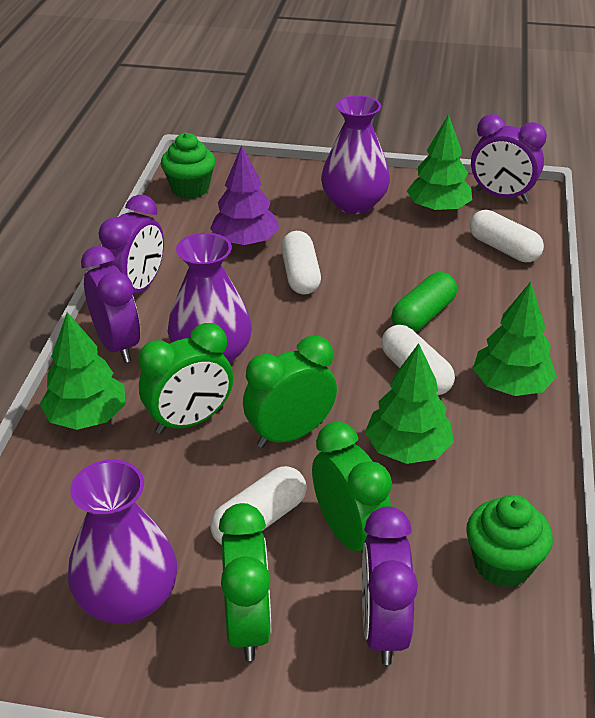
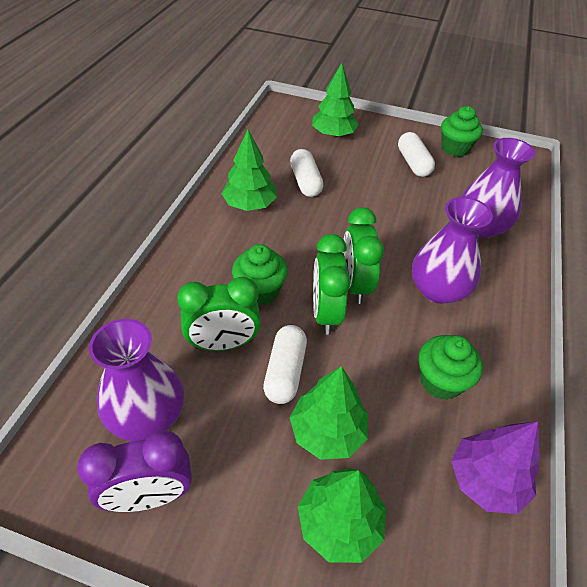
green capsule: [391,272,457,332] = 1 -> none = 0
green clock: [138,323,233,434] [219,503,271,661] [243,336,337,448] [312,422,392,552] = 4 -> [177,277,261,351] [313,234,351,335] [342,207,384,304] = 3
green cupcake: [161,132,216,199] [466,495,553,588] = 2 -> [232,244,288,306] [419,335,483,400] [441,106,483,157] = 3
purple clock: [81,246,140,363] [98,195,164,294] [362,506,418,665] [471,114,547,202] = 4 -> [77,430,192,512] = 1
white capsule: [210,466,306,545] [281,231,321,295] [381,325,455,396] [469,210,544,262] = 4 -> [263,325,307,404] [290,149,323,197] [398,132,435,177] = 3

